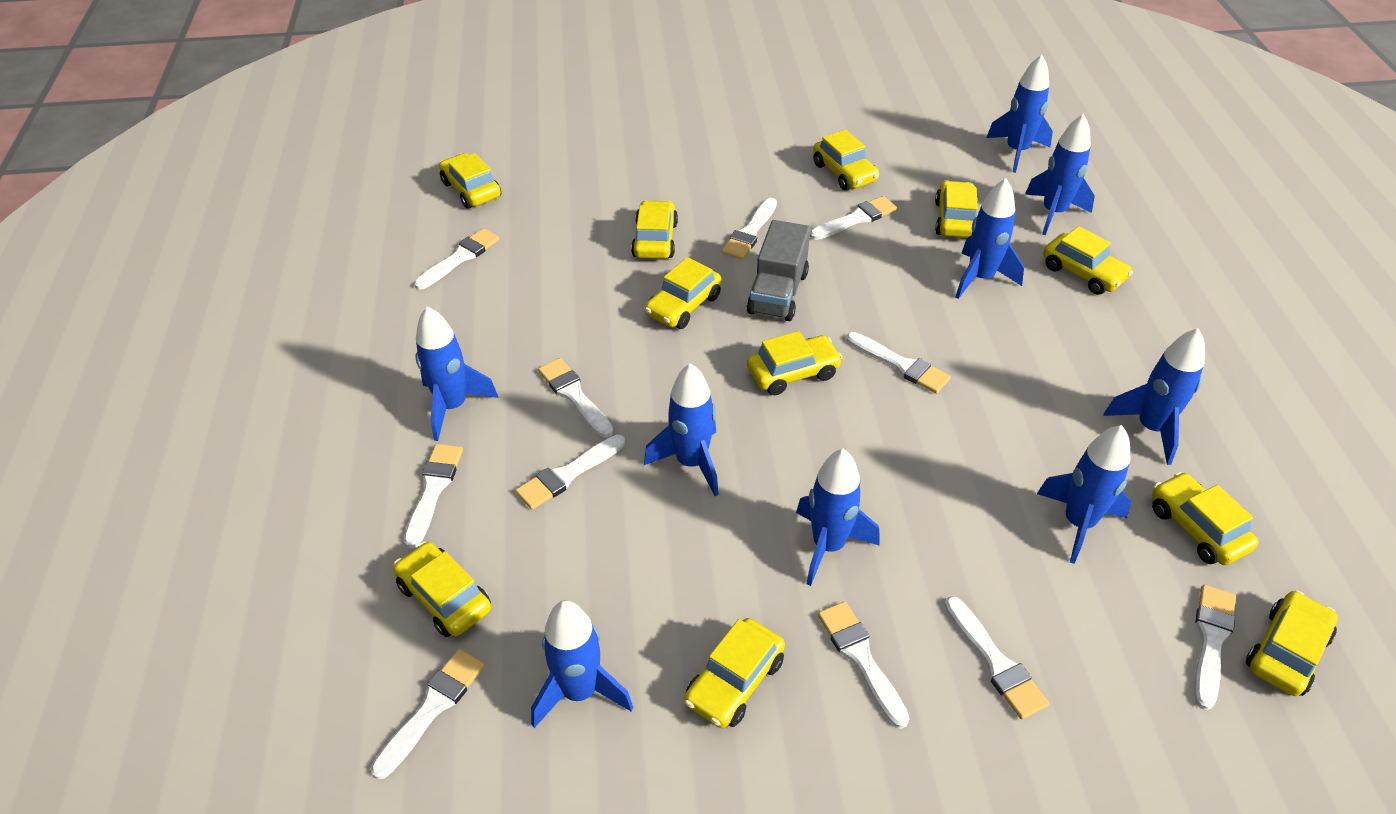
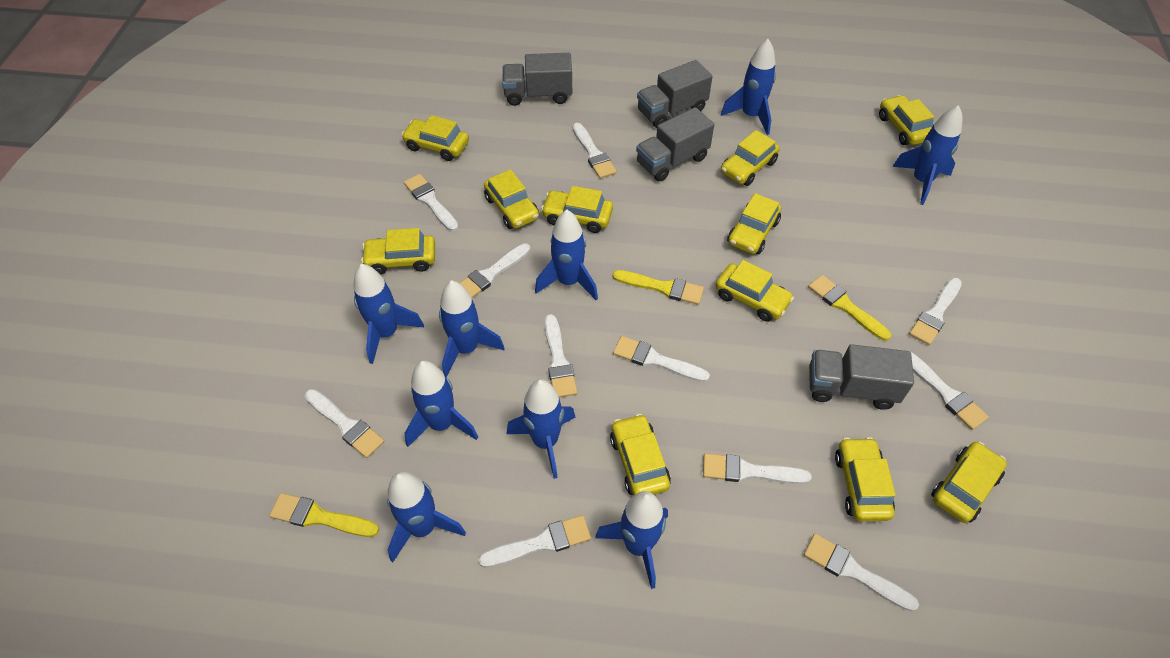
grey truck: [747,220,810,321] = 1 -> [502,53,572,106] [636,107,714,181] [637,60,713,128] [809,344,914,410] = 4
yellow brush: none = 0 -> [269,493,379,537] [612,270,704,305] [808,275,891,341] = 3

